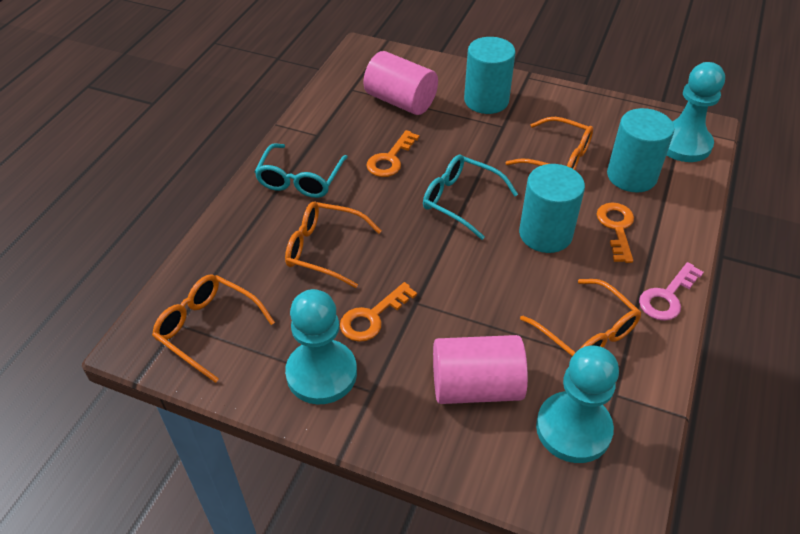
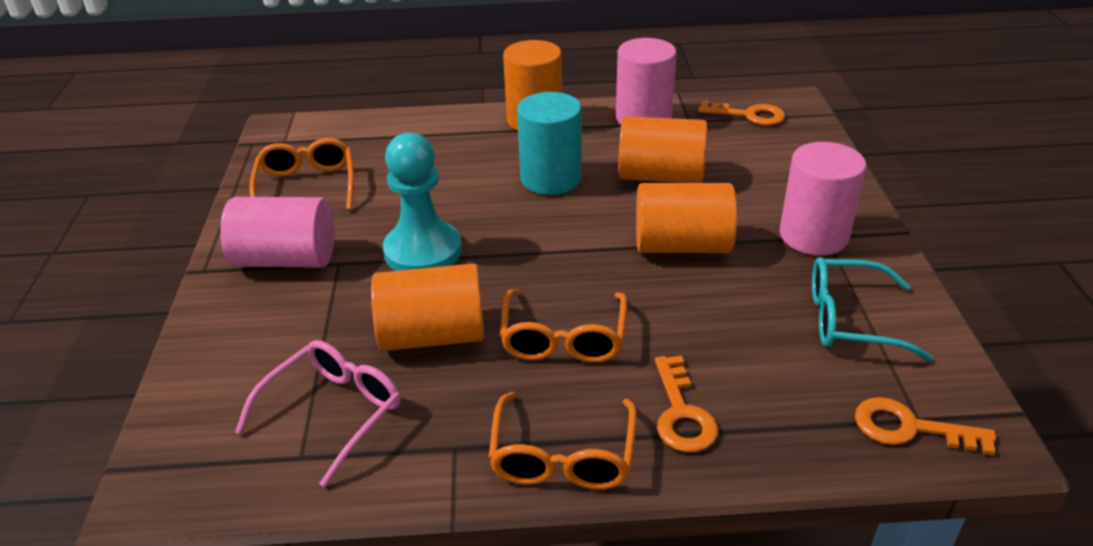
orange cylinder: none = 0 -> [371,263,484,351] [503,40,562,131] [618,116,707,183] [636,183,737,253] = 4
orange glasses: [152,274,275,383] [285,202,381,288] [505,117,593,170] [520,279,641,356] = 4 -> [249,138,354,210] [488,392,637,490] [500,289,627,363] = 3
pink cylinder: [363,51,438,115] [433,335,528,404] = 2 -> [220,197,334,268] [616,38,677,125] [780,142,866,256] = 3
pink glasses: none = 0 -> [235,340,401,487] = 1
pink key: [639,262,704,321] = 1 -> none = 0
turquoise cylinder: [464,37,516,114] [519,164,585,253] [607,108,674,193] = 3 -> [517,92,582,195] = 1
turquoise glasses: [255,143,348,198] [423,155,518,240] = 2 -> [812,257,933,362] = 1
turquoise pawn: [285,289,357,404] [536,346,619,463] [667,62,725,162] = 3 -> [383,133,462,271] = 1

